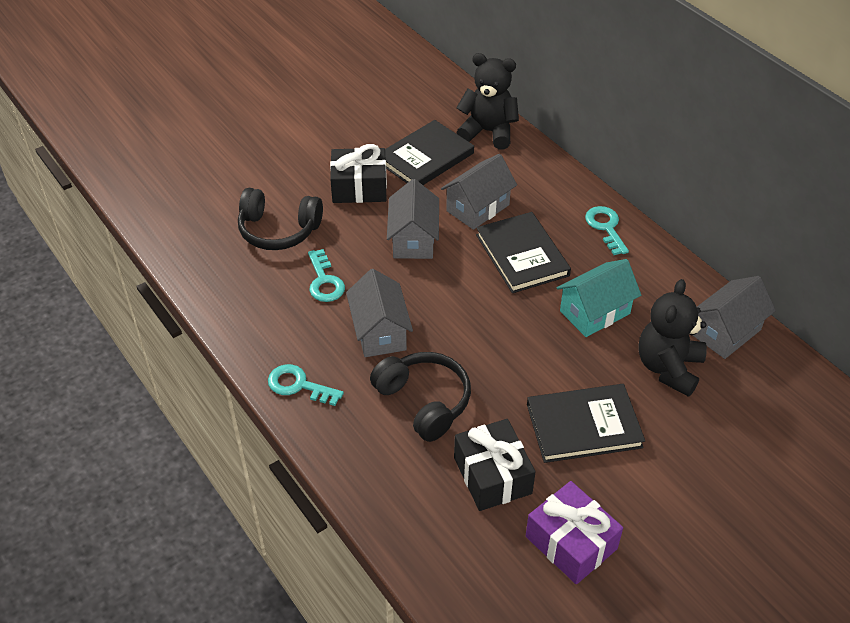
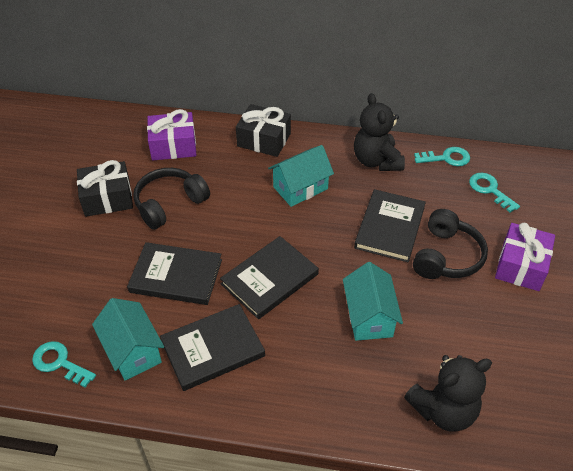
black book: [385,120,474,185] [476,212,571,293] [527,384,645,463] = 3 -> [127,242,222,305] [160,304,265,391] [220,236,319,319] [354,189,426,262] = 4
grey house: [346,269,413,357] [387,179,439,259] [441,154,517,230] [692,276,776,359] = 4 -> none = 0
purple gift: [526,481,623,584] = 1 -> [147,109,197,160] [495,223,555,291] = 2
turquoise house: [557,259,641,337] = 1 -> [92,298,164,381] [268,145,334,207] [343,262,403,341] = 3

